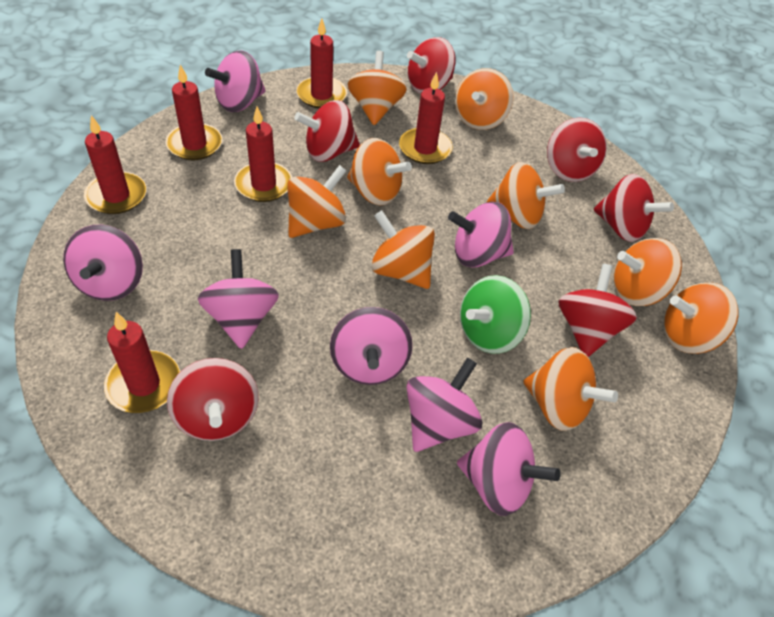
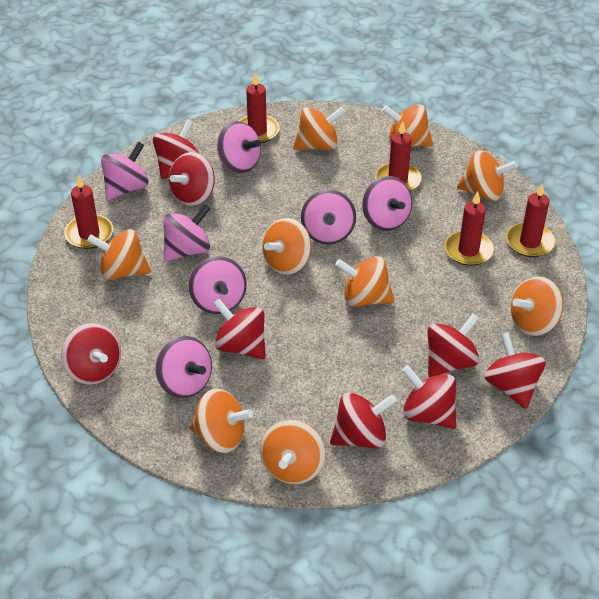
green spinning top: [460,275,531,354] = 1 -> none = 0
red candle: [84,115,147,214] [104,312,180,413] [165,65,223,160] [234,106,292,202] [296,18,347,109] [399,72,453,164] = 6 -> [64,175,113,249] [239,72,279,143] [375,121,421,191] [445,191,494,266] [506,183,555,257] = 5
red spinning top: [167,358,259,441] [294,100,360,162] [407,37,456,94] [547,118,607,182] [558,264,637,357] [594,174,674,242] = 6 -> [61,323,121,385] [153,119,199,179] [169,152,215,206] [213,299,266,359] [330,392,397,449] [402,365,456,429] [427,313,479,377] [484,332,546,409] = 8

